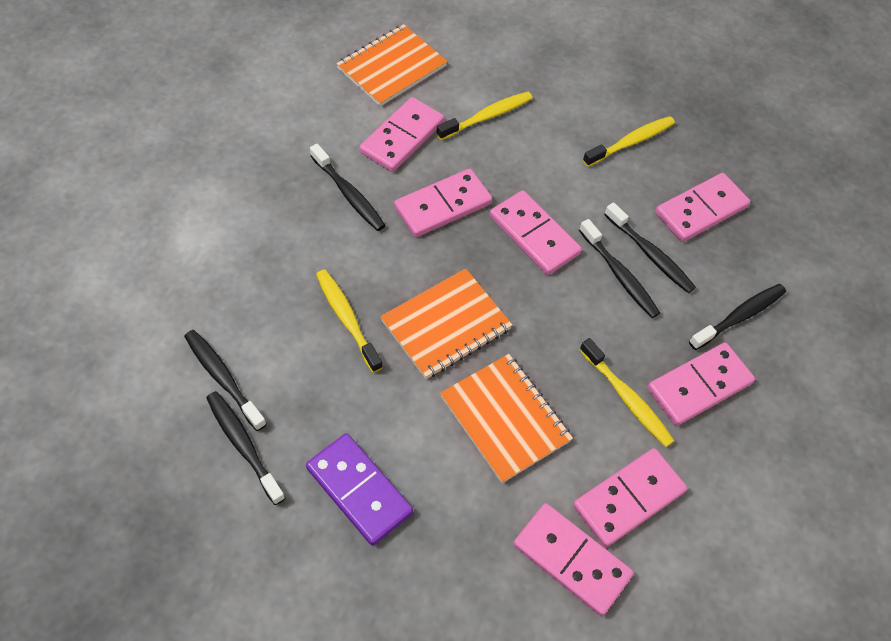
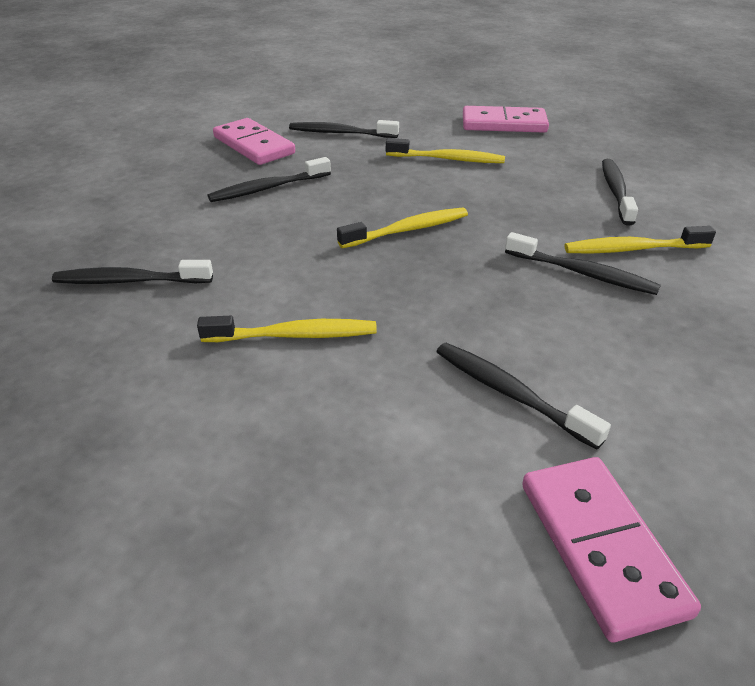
orange notebook: [336,24,448,106] [380,268,512,379] [440,354,573,483] = 3 -> none = 0
pink domino: [360,97,444,172] [394,169,492,237] [490,190,582,275] [513,503,634,616] [573,448,687,547] [647,342,755,426] [655,173,750,242] = 7 -> [213,118,295,165] [463,106,549,133] [522,457,701,642] = 3
purple domino: [306,433,413,546] = 1 -> none = 0

